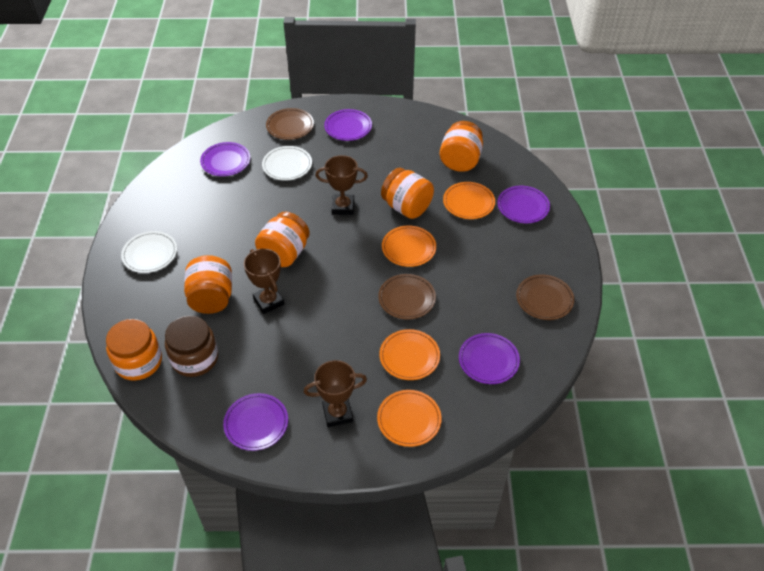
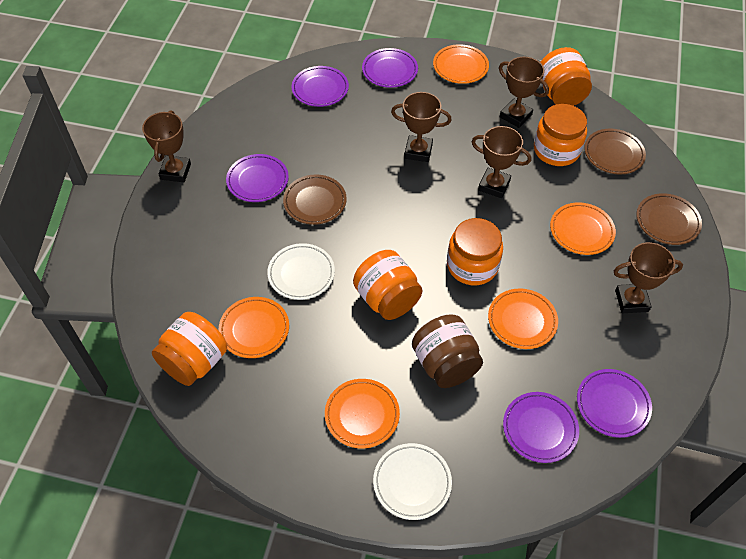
brown trophy: [244,249,284,314] [304,360,367,427] [315,155,368,215] = 3 -> [142,110,191,182] [391,92,452,162] [471,126,531,198] [499,57,549,128] [614,242,683,313] = 5
orange plate: [377,390,442,447] [379,329,440,380] [382,226,436,267] [443,182,495,219] = 4 -> [219,297,289,358] [325,379,400,448] [433,44,489,84] [488,288,558,349] [550,202,616,255] = 5

